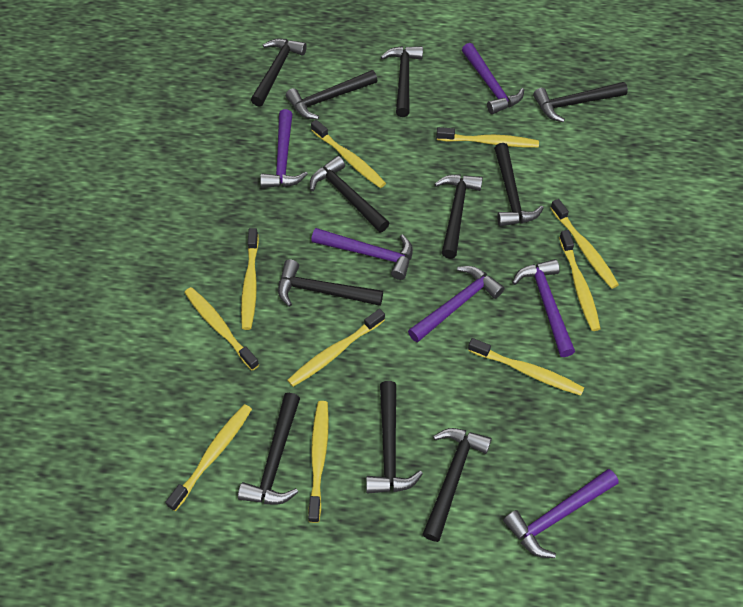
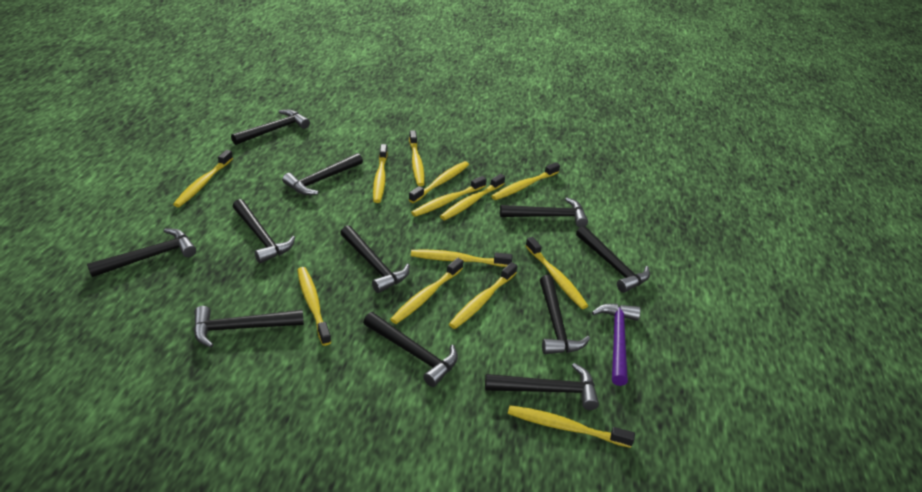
purple hammer: [260,109,308,188] [311,228,413,280] [408,266,504,343] [462,43,524,114] [503,469,619,558] [512,259,575,357] = 6 -> [592,304,641,386] = 1
yellow toothbrush: [165,404,252,511] [184,287,259,371] [241,228,259,330] [287,309,385,387] [308,401,329,523] [311,120,386,188] [436,127,539,147] [468,338,584,396] [550,199,619,289] [559,230,601,331] = 10 -> [173,150,233,207] [297,267,331,346] [373,144,388,203] [390,258,463,324] [409,130,425,186] [409,161,469,203] [411,176,487,217] [411,250,512,267] [440,174,505,220] [449,262,517,329] [491,162,560,200] [508,405,635,448] [526,237,588,309] = 13

